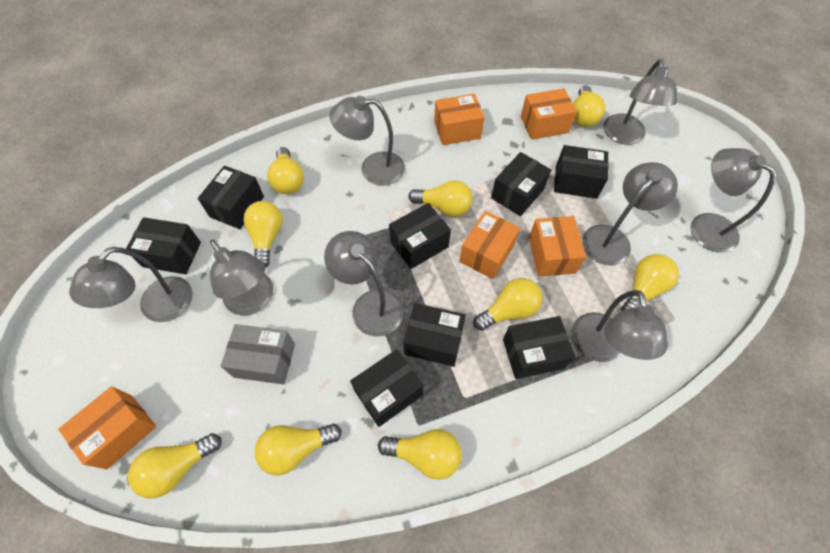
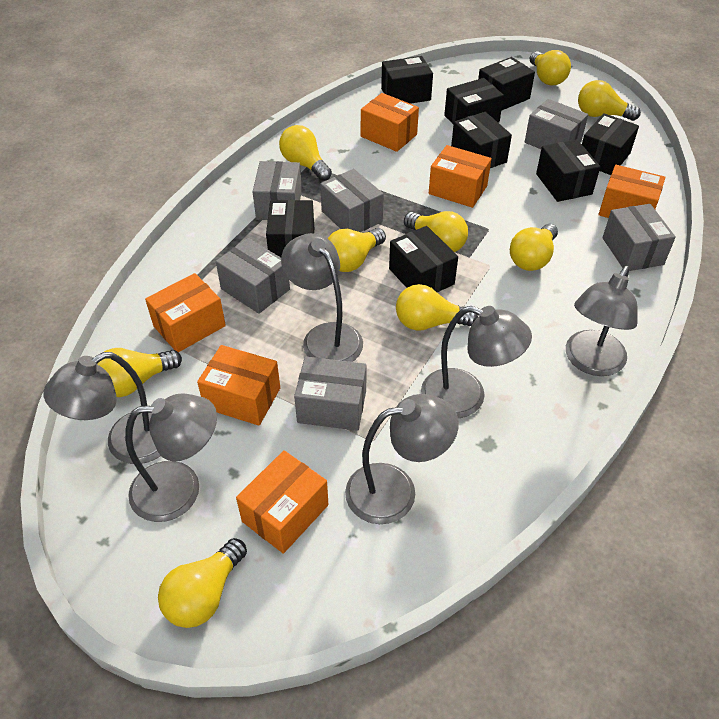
grey box: [221,324,295,384] = 1 -> [216,238,290,314] [252,161,302,220] [294,356,367,431] [320,169,384,232] [525,99,588,149] [603,204,676,271] = 6
grey lamp: [69,247,193,322] [210,240,274,316] [324,231,404,337] [329,96,405,186] [572,290,668,362] [582,162,678,265] [603,59,677,145] [691,148,776,253] = 8 -> [43,352,161,464] [125,394,217,522] [281,233,363,362] [345,394,459,524] [421,306,532,418] [566,266,638,376] = 6
orange box: [58,386,156,469] [434,94,485,145] [460,211,520,279] [521,88,577,140] [529,216,586,276] = 5 -> [145,273,226,352] [197,345,280,426] [236,450,329,554] [361,93,419,152] [429,145,492,208] [598,165,665,218] = 6

